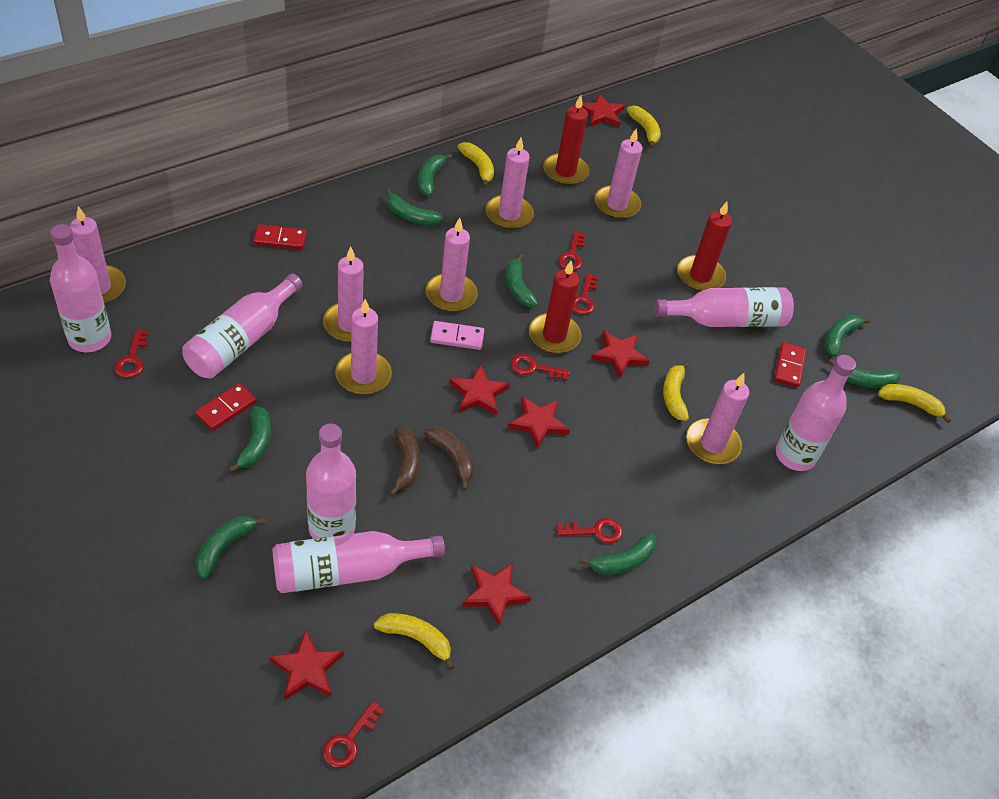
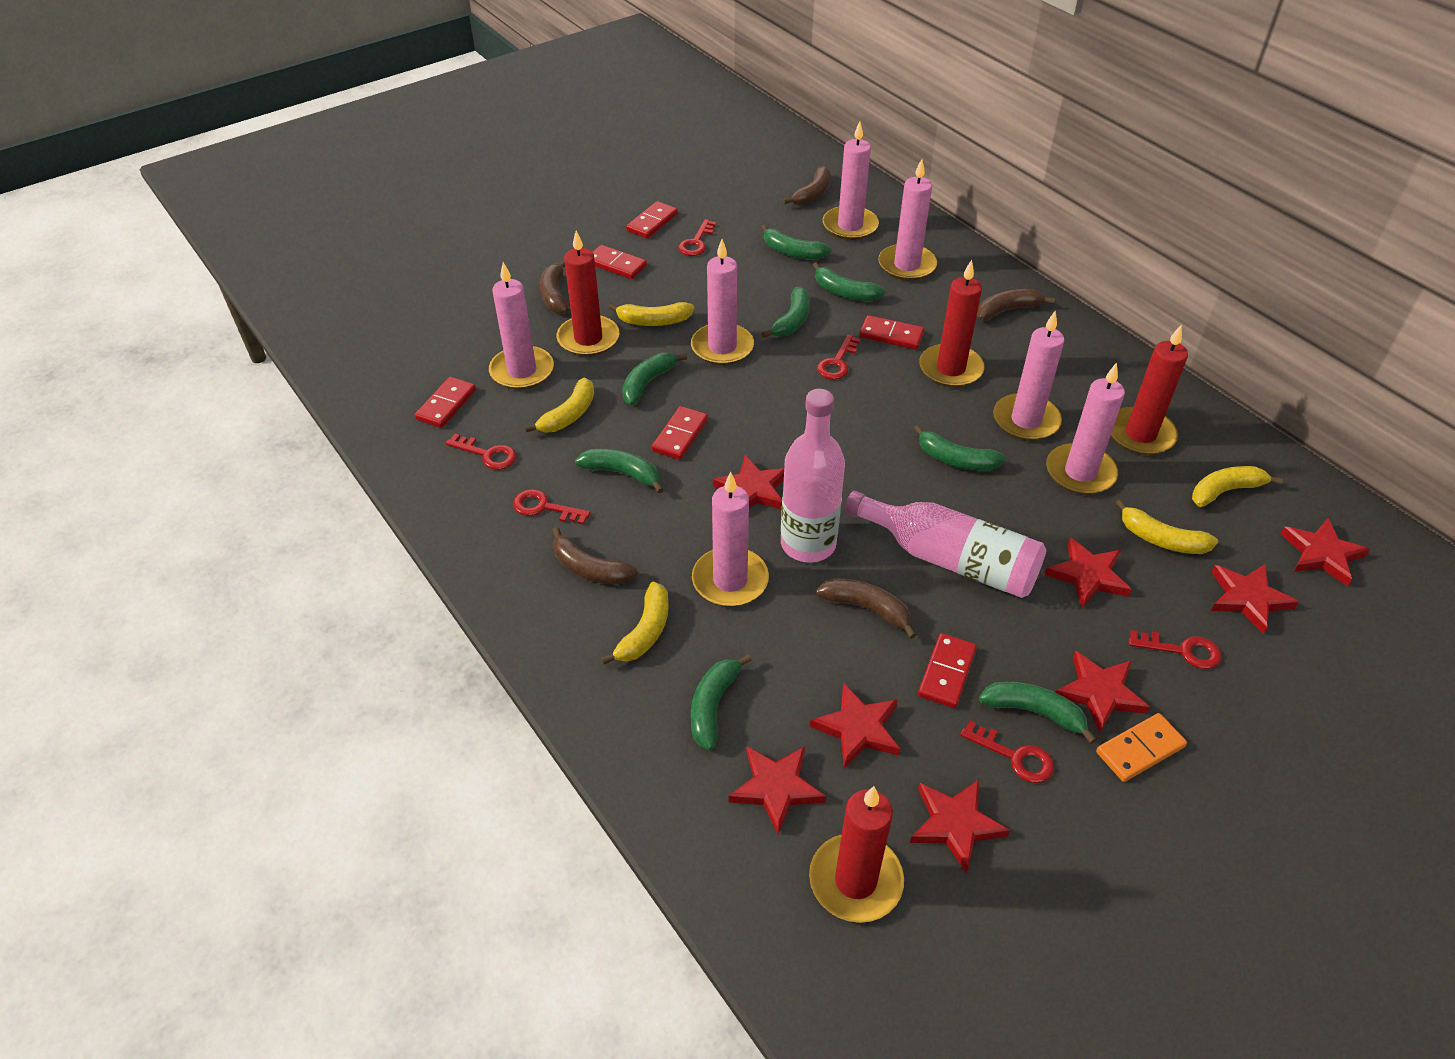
brown banana: [389,427,420,496] [424,427,474,491] = 2 -> [540,260,569,314] [552,527,638,585] [783,166,831,205] [816,578,916,639] [977,289,1055,321] = 5
orange domino: none = 0 -> [1096,713,1187,782] = 1
pink bottle: [50,224,111,352] [182,274,303,378] [272,531,445,593] [306,424,356,539] [655,287,794,327] [776,355,856,471] = 6 -> [781,389,845,562] [845,491,1046,598] = 2
pink domino: [430,321,484,350] = 1 -> none = 0
red candle: [529,261,581,354] [543,95,589,185] [677,202,732,292] = 3 -> [556,231,619,356] [809,786,904,923] [919,260,984,388] [1111,324,1188,455] = 4
red domino: [195,383,257,431] [253,224,306,249] [774,342,806,387] = 3 -> [415,377,476,428] [593,245,647,279] [626,201,678,238] [652,406,708,460] [859,315,925,350] [918,633,977,708] = 6
red star: [269,630,344,700] [449,364,510,415] [462,563,532,627] [508,396,570,449] [582,94,625,128] [591,330,650,378] = 6 -> [713,455,784,510] [729,746,826,834] [810,683,901,769] [910,779,1010,874] [1045,537,1132,608] [1055,651,1150,733] [1211,564,1299,634] [1280,518,1370,587] = 8

